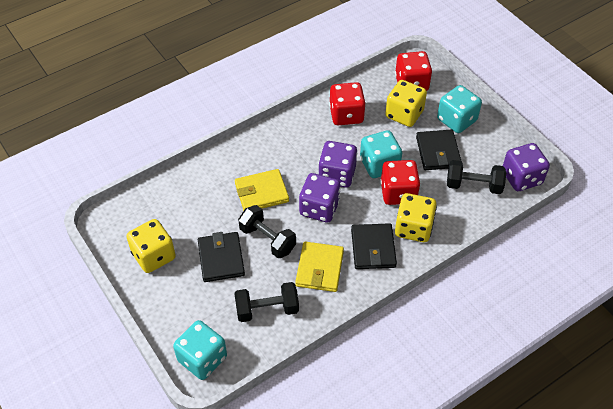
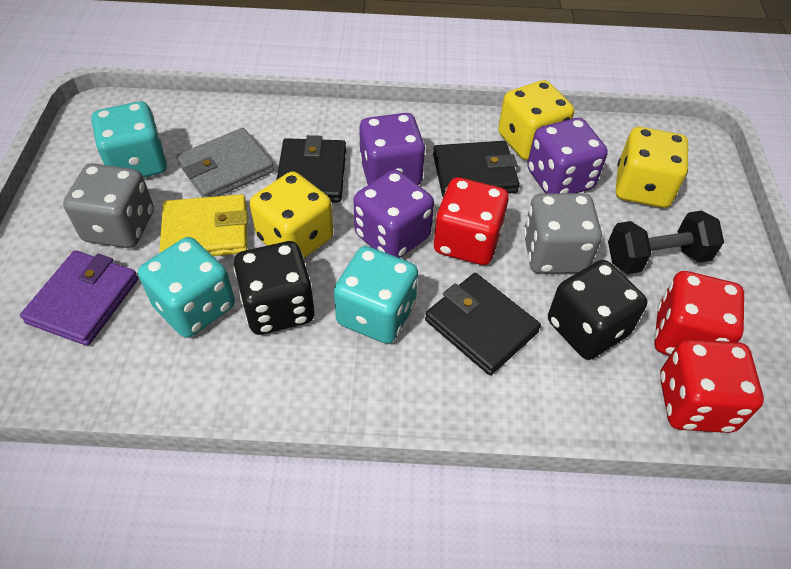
black dice: none = 0 -> [234,241,315,335] [548,260,648,360] = 2
black dumbbell: [234,282,299,322] [238,205,296,258] [447,160,506,194] = 3 -> [608,211,724,274] = 1
grey dice: none = 0 -> [63,163,154,248] [523,193,602,273] = 2
grey wallet: none = 0 -> [176,128,274,197] = 1
purple wallet: none = 0 -> [20,250,138,346] = 1
yellow wallet: [235,169,289,211] [295,242,344,292] = 2 -> [159,194,248,256] = 1

